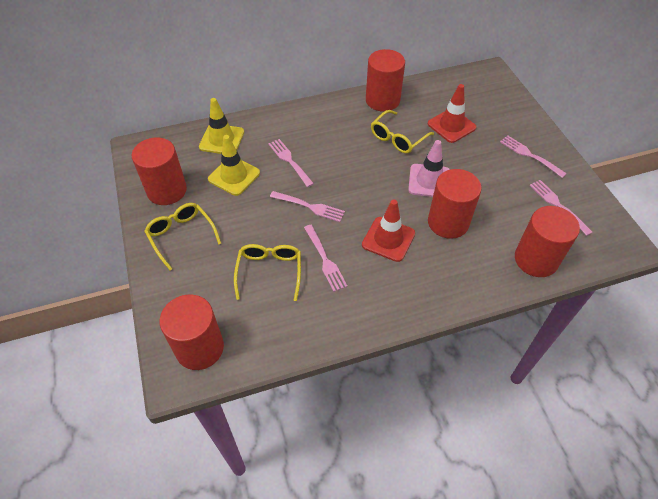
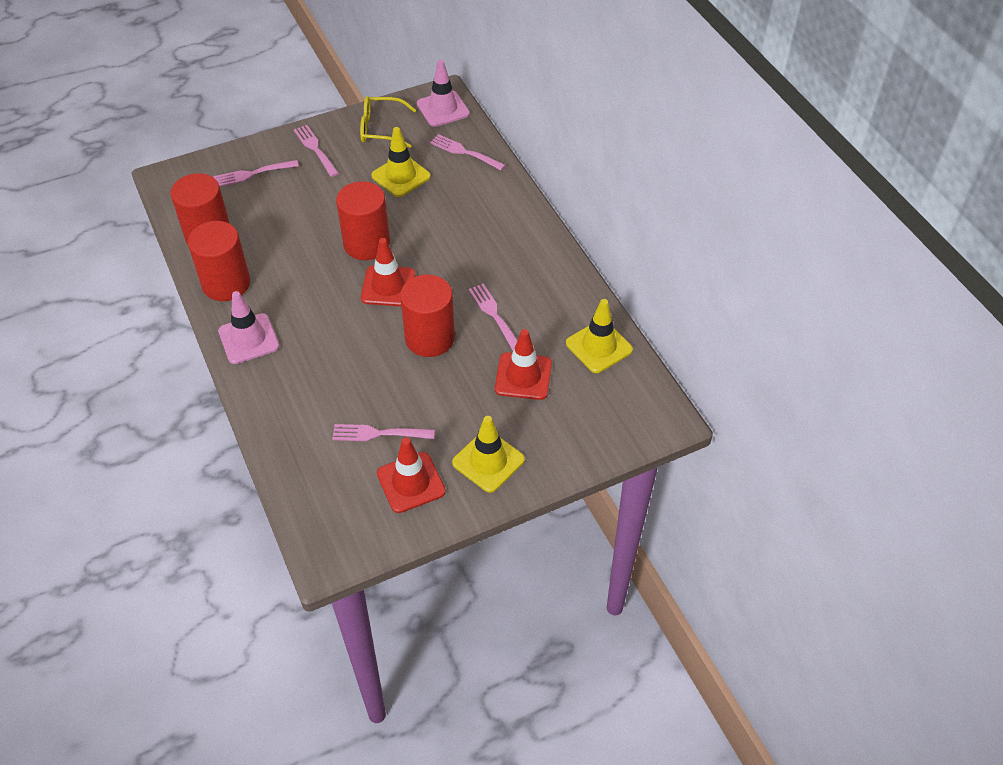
pink traffic cone: [408,140,450,197] = 1 -> [218,291,279,364] [417,60,470,127] = 2
red cylinder: [132,137,187,205] [160,294,224,370] [366,49,405,112] [428,169,482,239] [515,206,580,277] = 5 -> [171,173,230,245] [188,221,250,301] [336,181,390,260] [400,274,455,357] = 4
red traffic cone: [362,199,415,262] [428,84,476,143] = 2 -> [361,238,415,306] [377,437,446,513] [495,329,552,400] = 3
yellow glasses: [144,203,221,270] [234,244,301,301] [371,110,434,154] = 3 -> [360,96,416,148] = 1
yellow traffic cone: [199,98,244,154] [208,135,260,196] = 2 -> [371,127,431,197] [452,416,525,493] [566,299,633,373] = 3

